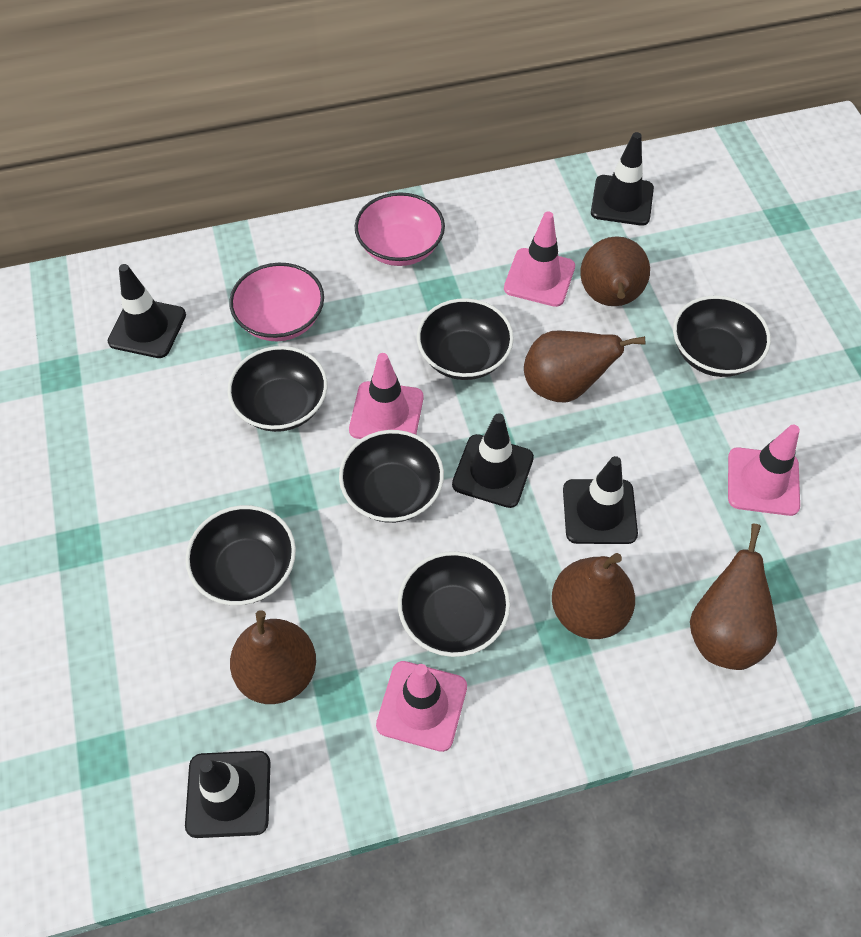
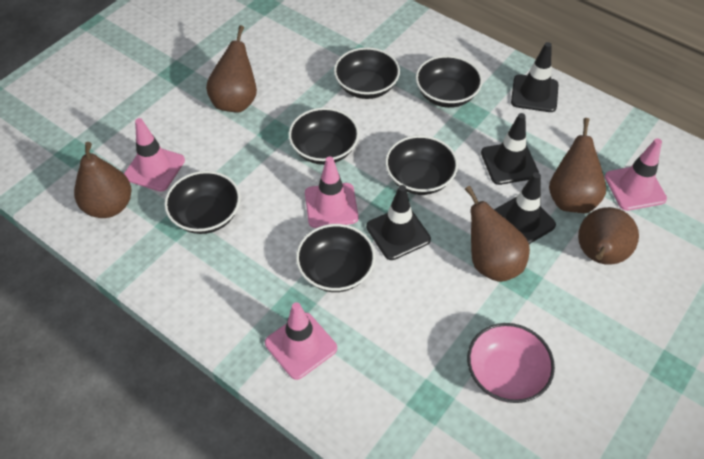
black traffic cone: [107,264,186,358] [185,751,271,838] [452,413,534,508] [563,456,638,544] [591,132,654,226] = 5 -> [366,185,431,260] [481,113,539,185] [494,172,556,244] [511,42,559,112] = 4
pink bowl: [229,263,324,341] [355,192,445,266] = 2 -> [467,323,555,403] = 1

